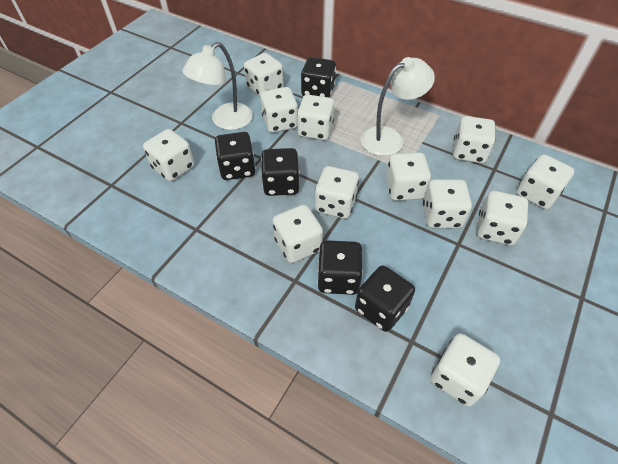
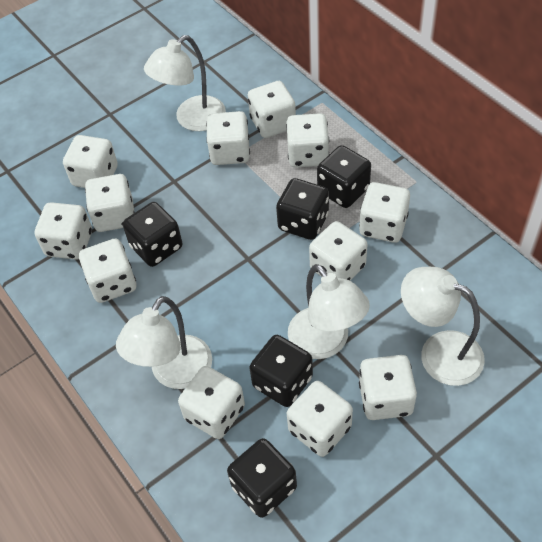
white lamp: [182,42,253,130] [361,57,435,156] = 2 -> [116,296,212,389] [144,35,226,131] [288,264,370,359] [401,267,485,386] = 4

